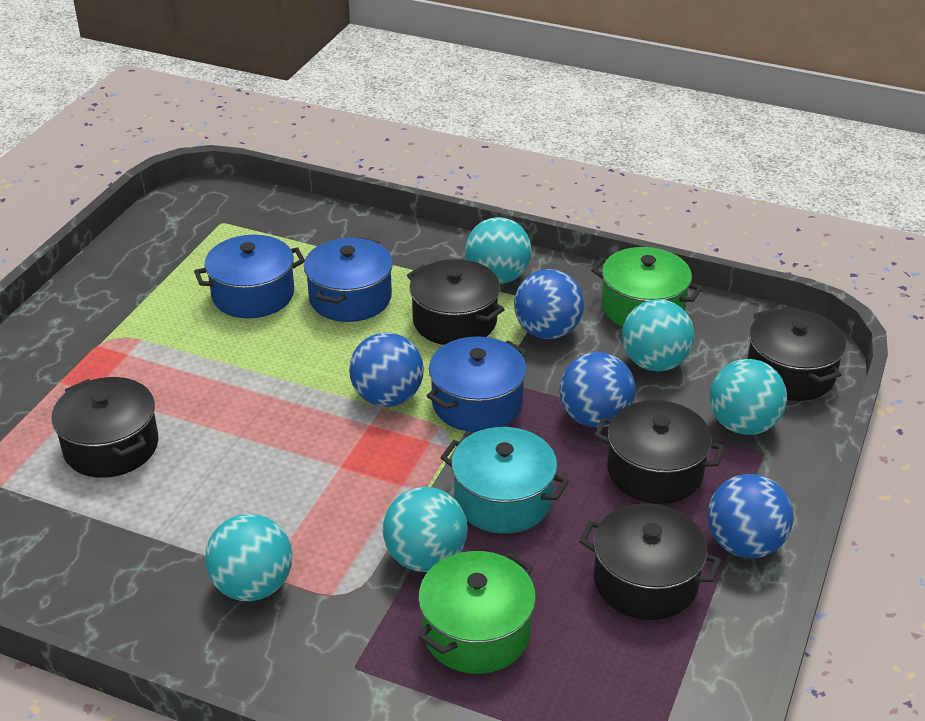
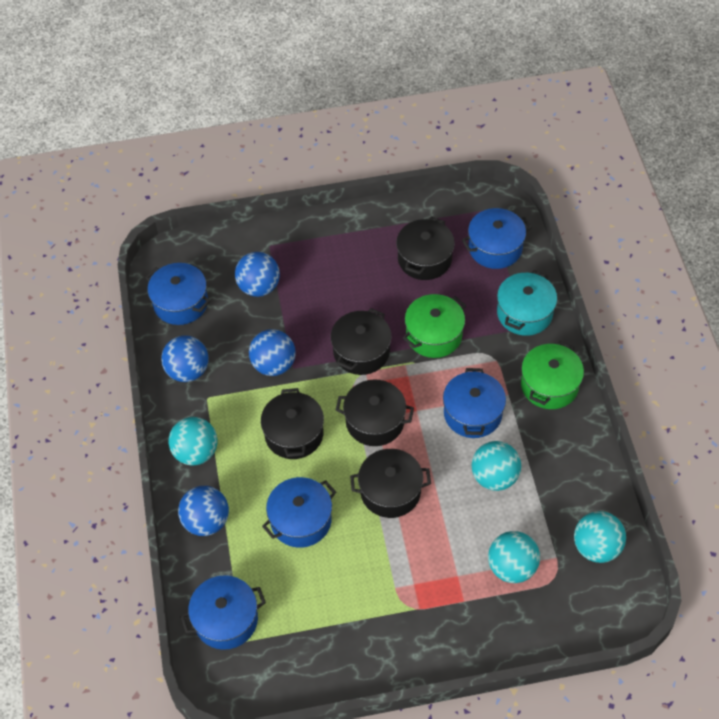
blue pot: [194,235,305,318] [304,237,393,322] [427,336,527,432] = 3 -> [145,263,210,325] [181,575,266,650] [262,477,336,548] [443,368,506,438] [462,208,532,269] = 5
turquoise ball: [205,514,293,601] [383,487,467,572] [465,217,532,284] [622,299,694,371] [709,359,787,435] = 5 -> [168,417,218,466] [472,441,521,491] [488,531,540,583] [574,511,626,563] = 4

